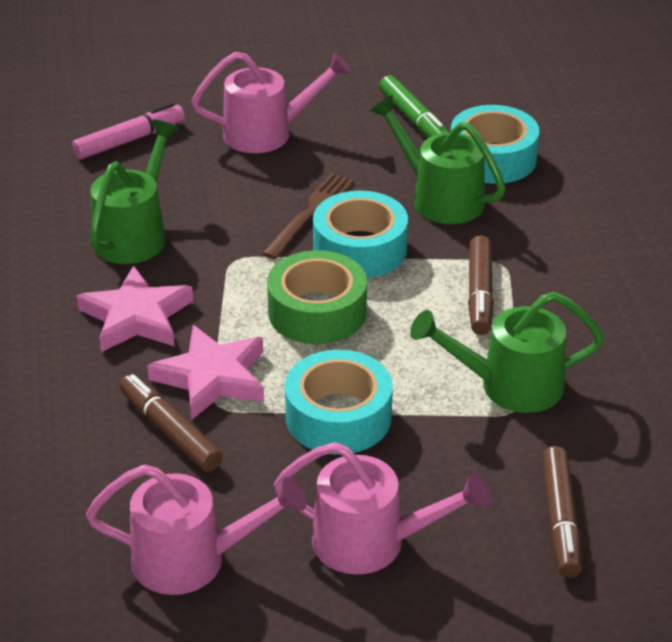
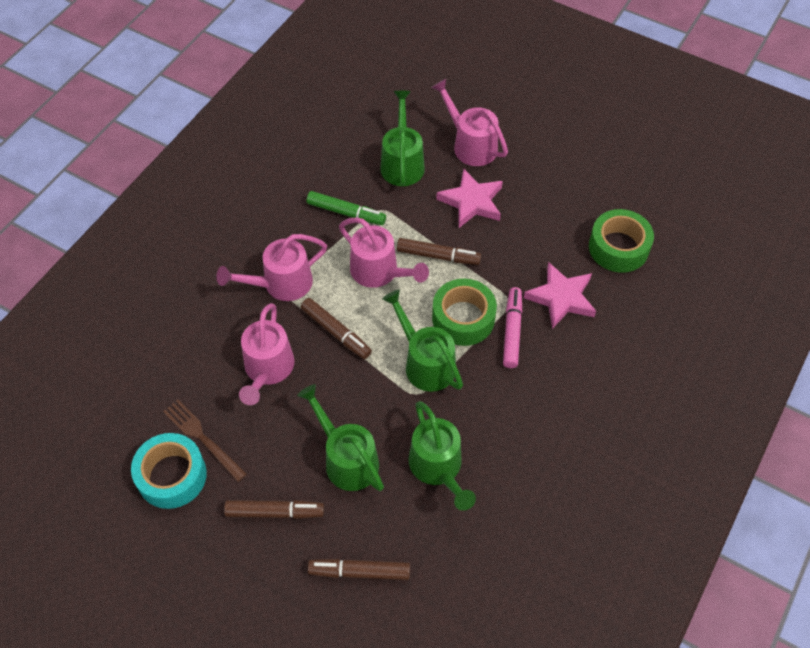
brown marker: [120,374,223,472] [468,235,494,335] [542,446,582,578] = 3 -> [224,500,324,519] [301,298,372,359] [308,559,410,580] [397,238,481,265] = 4
green tape: [267,250,367,344] = 1 -> [432,279,497,346] [589,209,654,273] = 2
green watering can: [90,120,179,264] [370,95,506,224] [410,292,604,413] = 3 -> [297,384,384,491] [380,91,425,186] [382,290,463,392] [409,401,476,511] = 4
pink watering can: [86,464,307,595] [191,52,351,153] [274,442,491,575] = 3 -> [216,234,327,301] [239,303,295,405] [339,217,429,288] [431,79,508,166] = 4
turquoise tape: [285,350,393,455] [313,191,408,278] [451,105,539,184] = 3 -> [131,433,207,509] = 1

